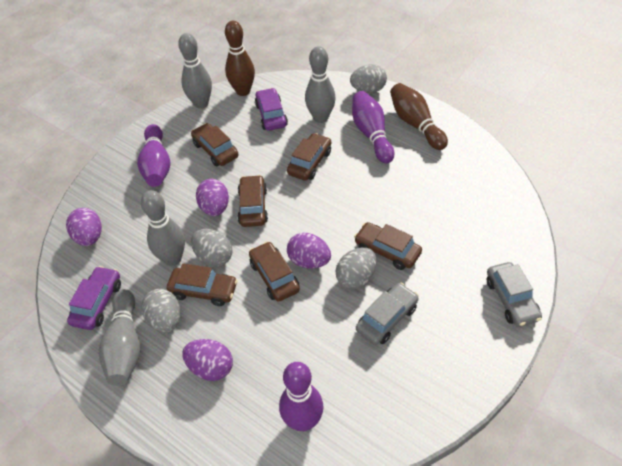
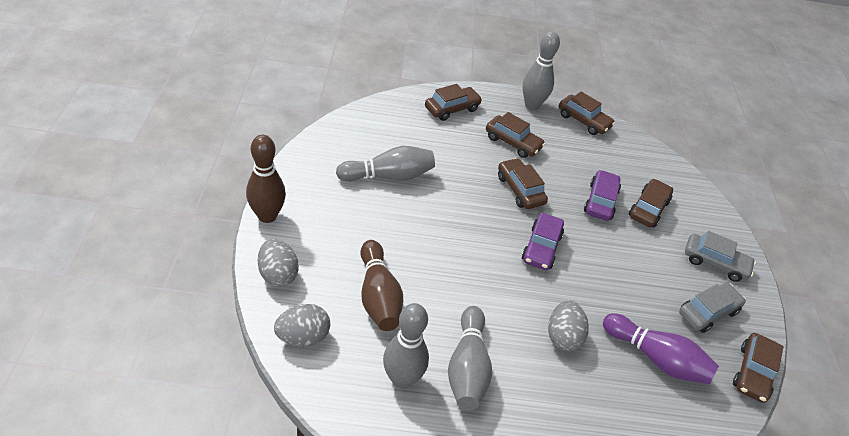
grey egg: [141,289,181,332] [191,229,232,267] [335,247,376,289] [350,64,387,93] = 4 -> [258,239,299,287] [274,304,330,346] [548,301,589,351] = 3
purple bowling pin: [137,124,170,187] [279,362,324,431] [352,91,394,163] = 3 -> [603,313,719,384] = 1
purple egg: [66,208,102,246] [182,339,233,381] [196,179,229,216] [287,233,331,269] = 4 -> none = 0

